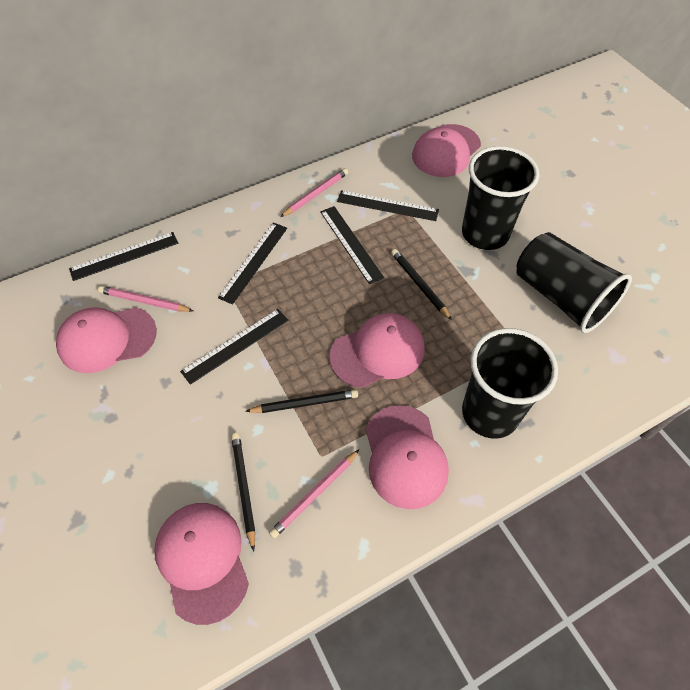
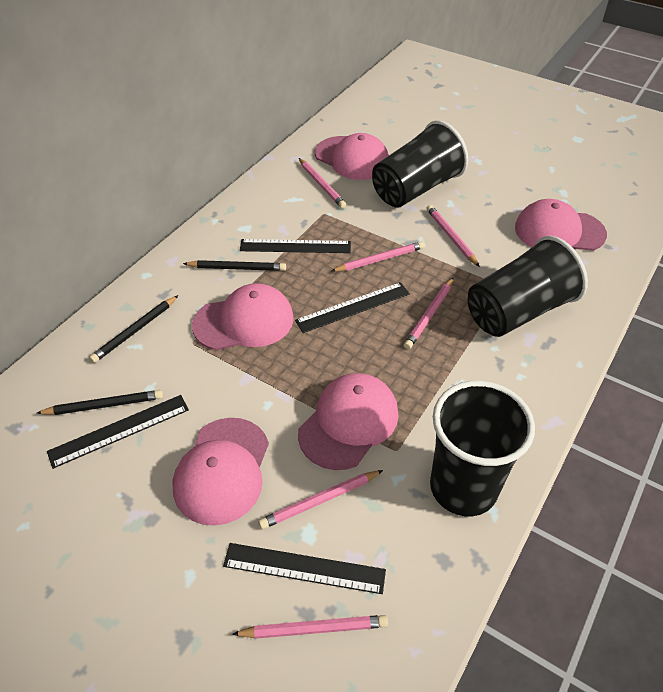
black ruler: [69,232,178,281] [180,309,289,385] [218,222,287,305] [320,206,384,284] [337,190,439,221] = 5 -> [47,395,189,469] [223,543,386,594] [240,239,351,253] [295,282,410,333] = 4
pink pencil: [98,286,193,312] [269,449,360,538] [280,168,348,217] = 3 -> [232,615,388,639] [258,470,383,529] [299,158,346,208] [331,241,425,272] [404,277,454,349] [427,205,480,267] = 6

